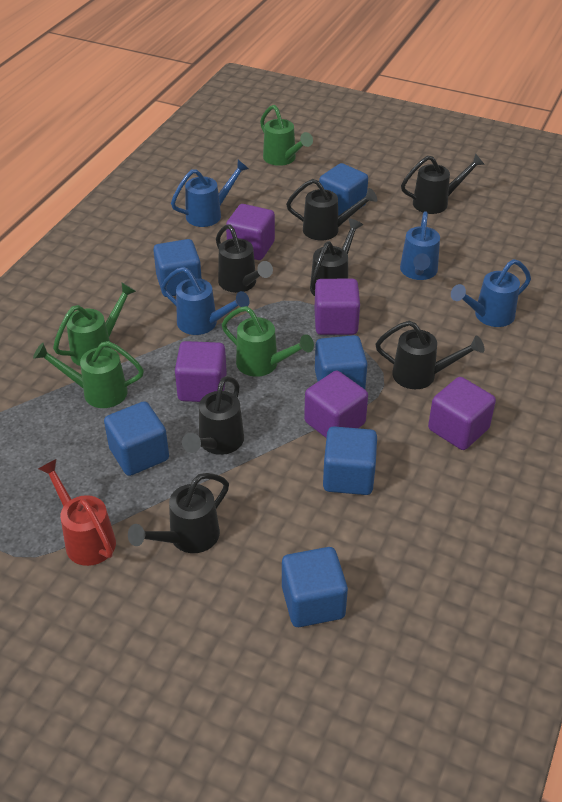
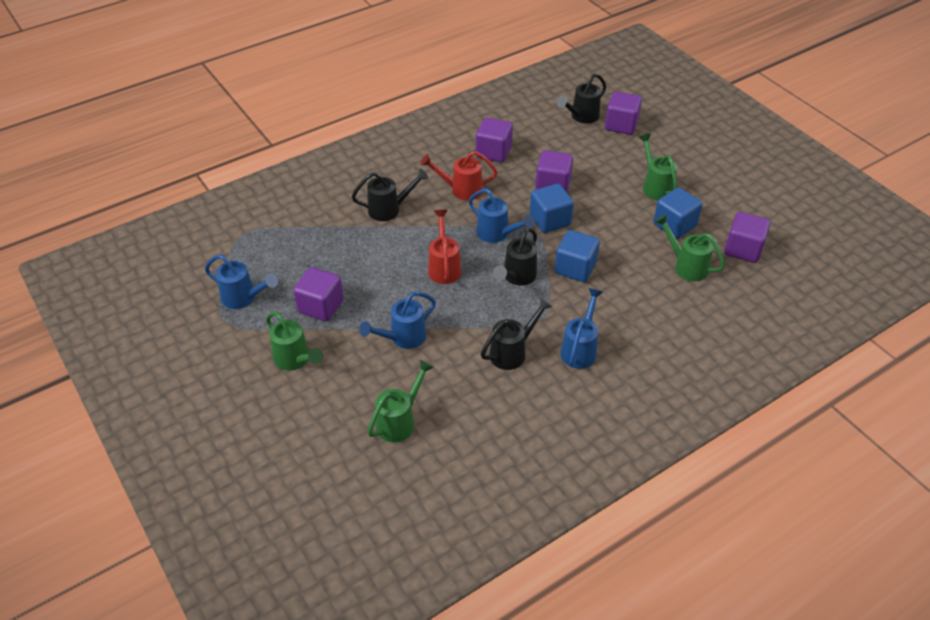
black watering can: [128,473,229,553] [182,376,244,455] [216,224,273,293] [286,179,377,240] [310,218,363,296] [375,321,484,389] [401,153,485,214] = 7 -> [352,169,428,221] [481,298,552,370] [493,228,537,286] [557,73,606,124] = 4
blue cube: [104,401,169,476] [153,239,202,297] [282,547,348,627] [315,335,368,389] [319,163,368,216] [323,426,377,495] = 6 -> [530,184,574,233] [555,230,600,282] [653,187,702,239] = 3
red watering can: [38,459,116,566] = 1 -> [421,151,497,201] [428,210,461,284] = 2

